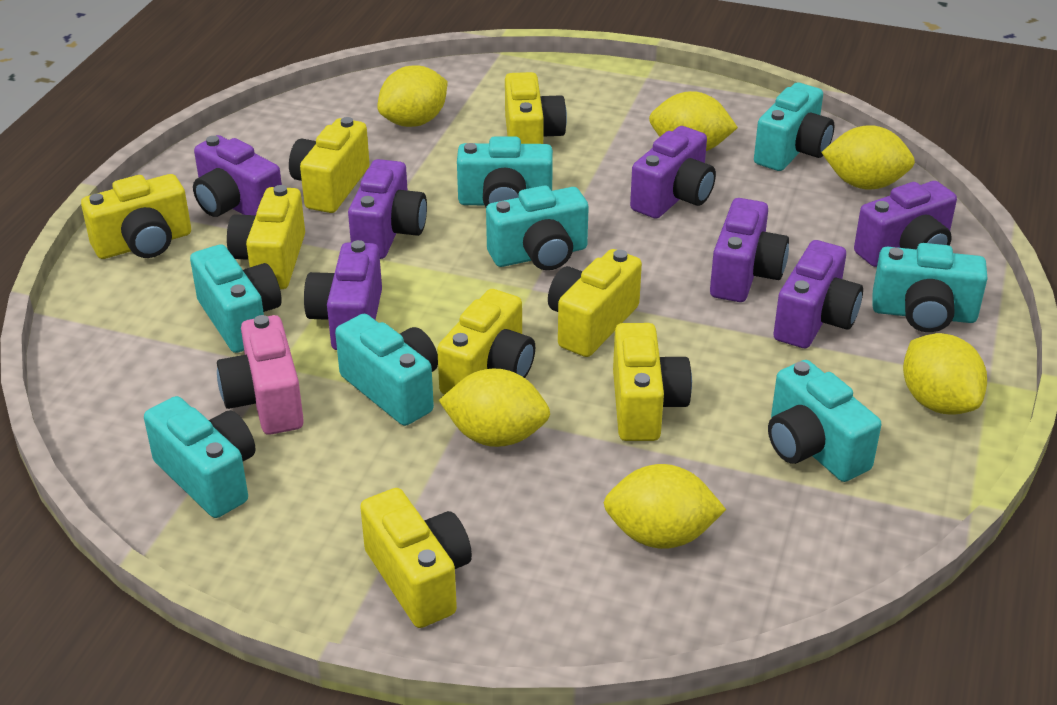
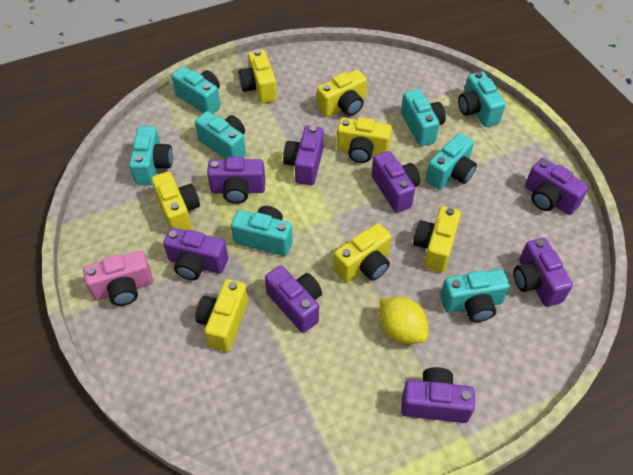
purple camera: [193,135,282,217] [304,240,382,350] [348,159,427,259] [630,126,716,219] [710,198,789,302] [773,240,863,348] [854,181,957,267] = 7 -> [163,227,228,280] [207,157,265,204] [265,265,322,333] [283,126,324,185] [372,151,420,213] [401,367,475,423] [514,238,573,307] [525,158,589,215] = 8
yellow camera: [81,174,191,259] [227,185,305,289] [289,117,370,213] [360,488,472,628] [437,289,535,395] [505,72,567,144] [548,249,642,357] [613,323,692,441] = 8 -> [152,171,200,230] [195,279,248,352] [238,49,277,104] [317,70,367,117] [334,223,392,282] [337,117,392,163] [413,206,461,272] = 7
yellow lemon: [377,65,448,127] [439,369,550,447] [604,464,726,549] [649,91,738,151] [821,125,915,190] [903,333,987,415] = 6 -> [380,297,428,344] = 1

